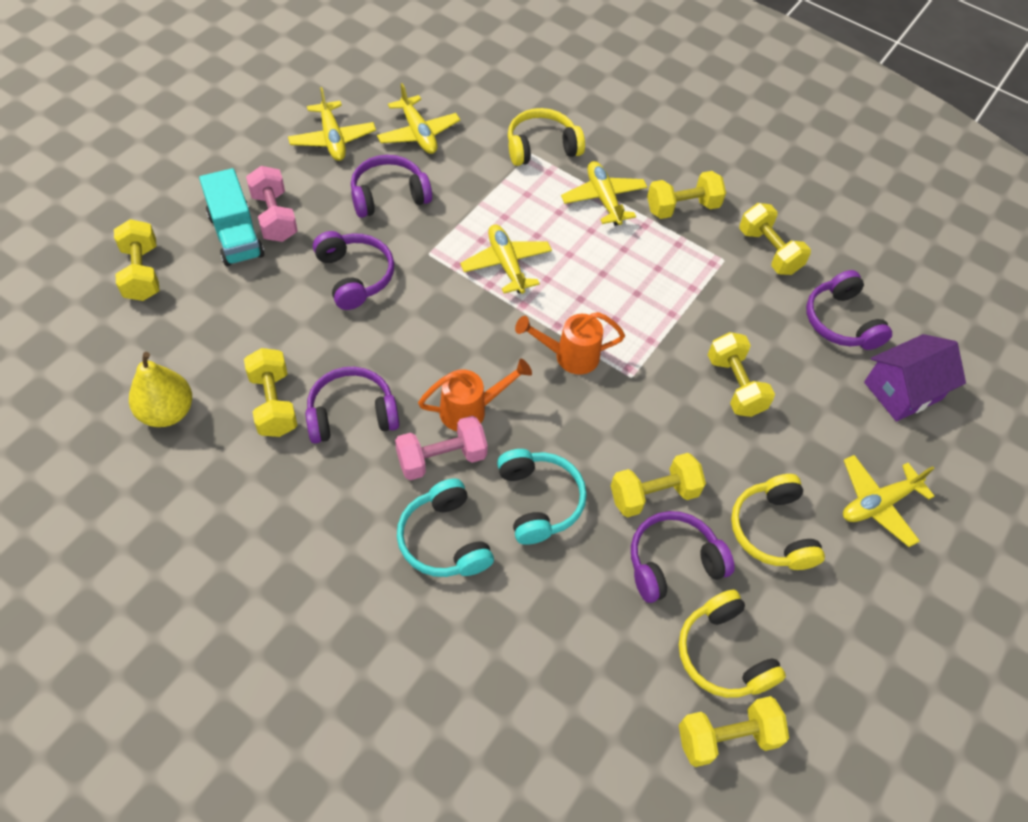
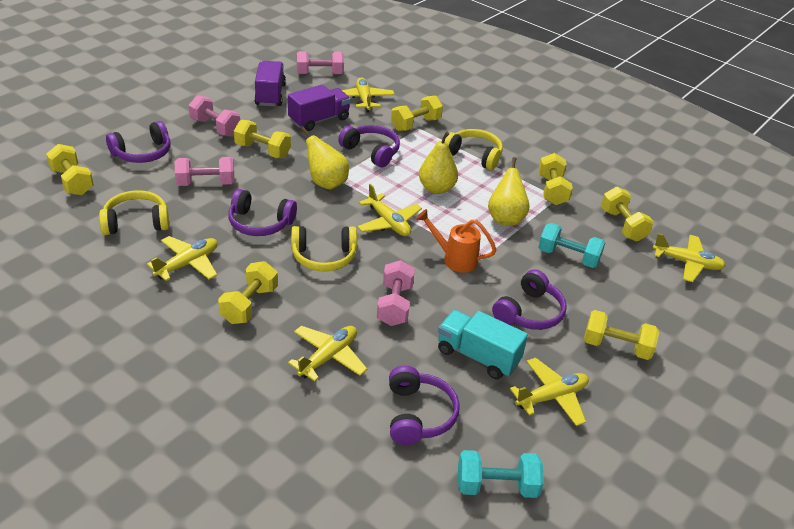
orange watering can: [418,358,532,431] [515,312,625,375] = 2 -> [416,209,496,273] = 1
pink dumbbell: [246,166,298,242] [395,416,488,480] = 2 -> [175,157,235,186] [189,95,240,137] [297,51,344,74] [377,260,415,326] = 4
purple house: [864,334,966,422] = 1 -> none = 0
purple truck: none = 0 -> [254,61,286,106] [288,85,351,131] = 2
turquoise dumbbell: none = 0 -> [458,450,544,498] [539,223,605,268] = 2
turquoise headphones: [397,478,494,577] [497,449,587,545] = 2 -> none = 0
yellow pear: [129,352,192,427] = 1 -> [301,127,349,190] [419,132,458,194] [488,157,530,226] = 3
yellow plane: [288,87,376,161] [377,83,460,154] [460,225,552,294] [561,161,647,226] [843,455,935,547] = 5 -> [147,236,218,281] [288,326,367,382] [342,77,395,112] [357,184,422,236] [510,358,589,426] [653,233,726,282] = 6

